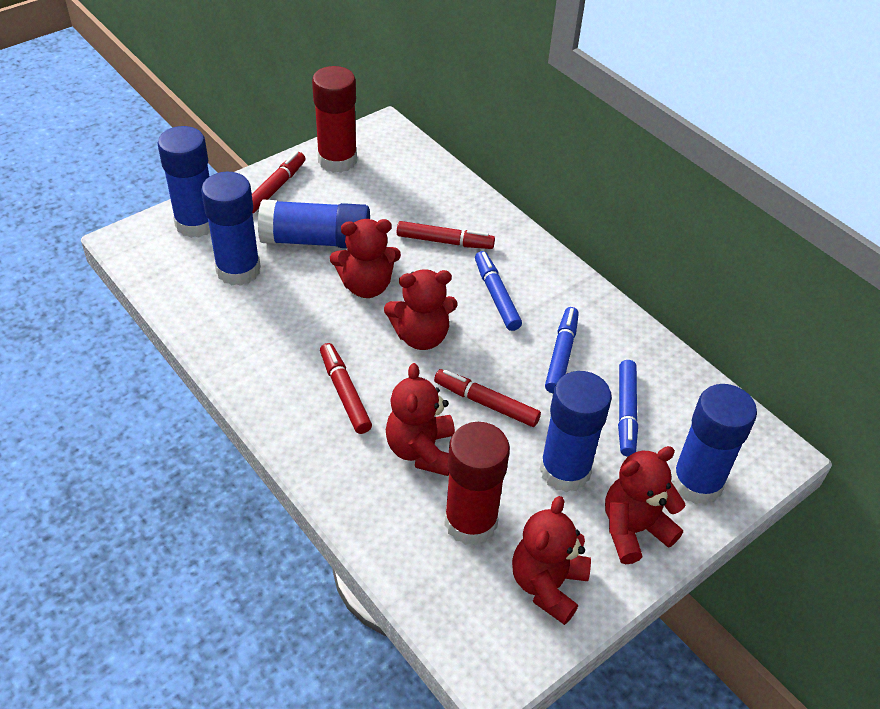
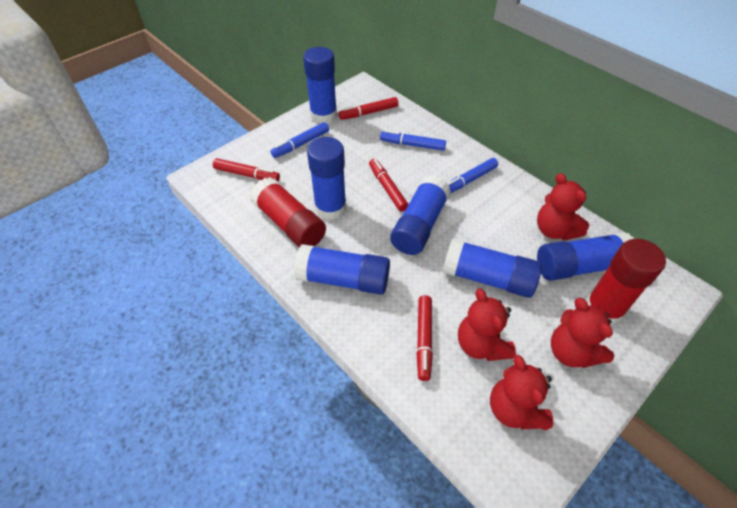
blue glue stick: [157,126,210,238] [201,172,261,286] [258,199,370,248] [539,371,612,492] [671,384,757,505] = 5 -> [294,244,390,295] [303,47,337,123] [307,137,346,220] [390,175,451,255] [443,239,542,298] [537,232,634,281] = 6
red teddy bear: [330,219,401,298] [384,269,457,350] [386,363,455,476] [512,496,591,625] [605,446,685,564] = 5 -> [458,288,516,361] [490,355,553,430] [537,173,589,241] [551,298,614,368] = 4

